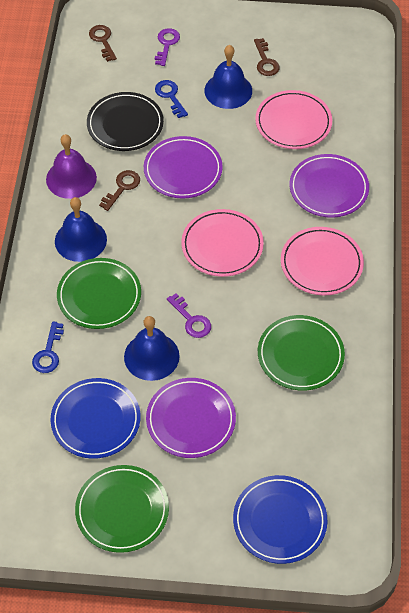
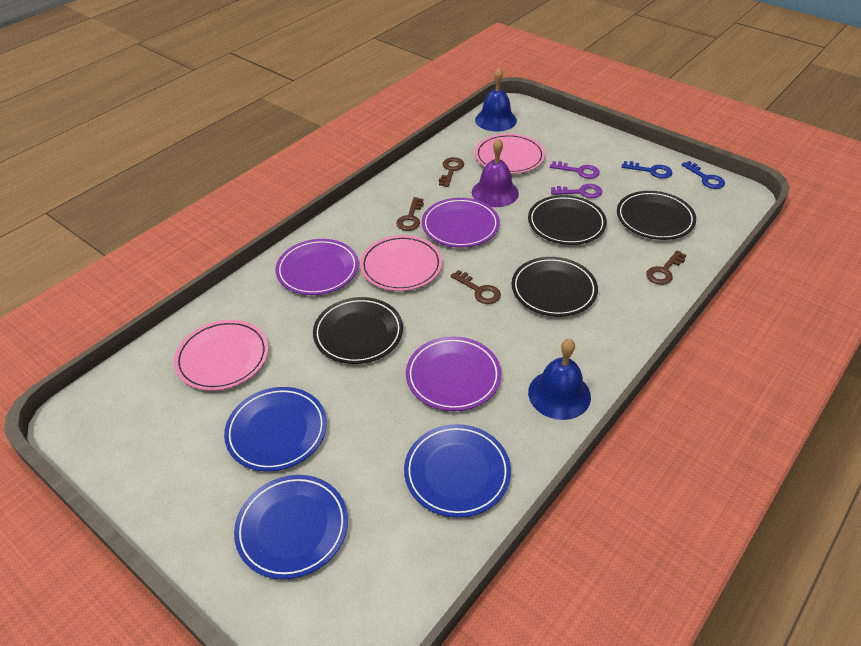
black plate: [87,92,164,151] = 1 -> [313,297,403,364] [512,257,598,317] [528,195,607,245] [617,191,696,240] = 4
blue bell: [55,197,107,262] [124,316,180,381] [204,45,252,109] = 3 -> [475,68,517,132] [528,339,591,420] = 2
blue plate: [51,378,140,459] [233,475,327,564] = 2 -> [224,387,327,471] [234,475,348,579] [404,424,511,518] = 3
brown key: [89,25,117,62] [99,170,140,211] [254,38,280,76] = 3 -> [396,197,424,231] [439,157,464,187] [451,270,501,304] [646,250,687,285] = 4
green plate: [57,258,141,329] [75,465,169,553] [258,315,345,391] = 3 -> none = 0

